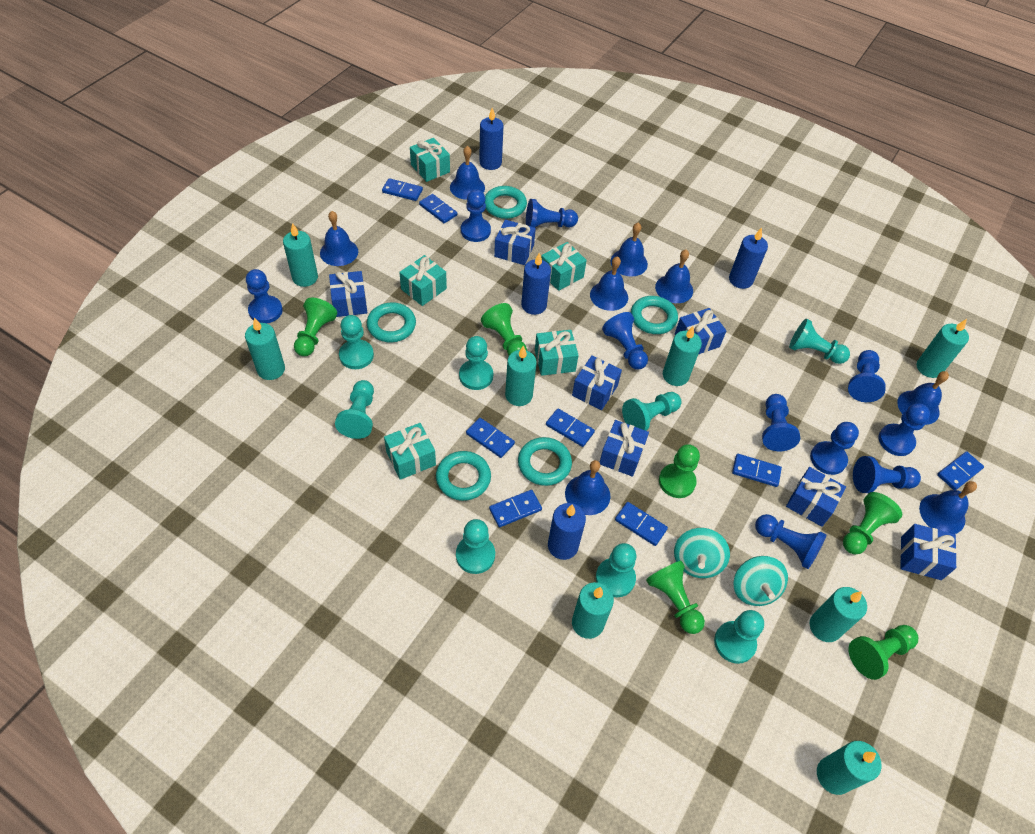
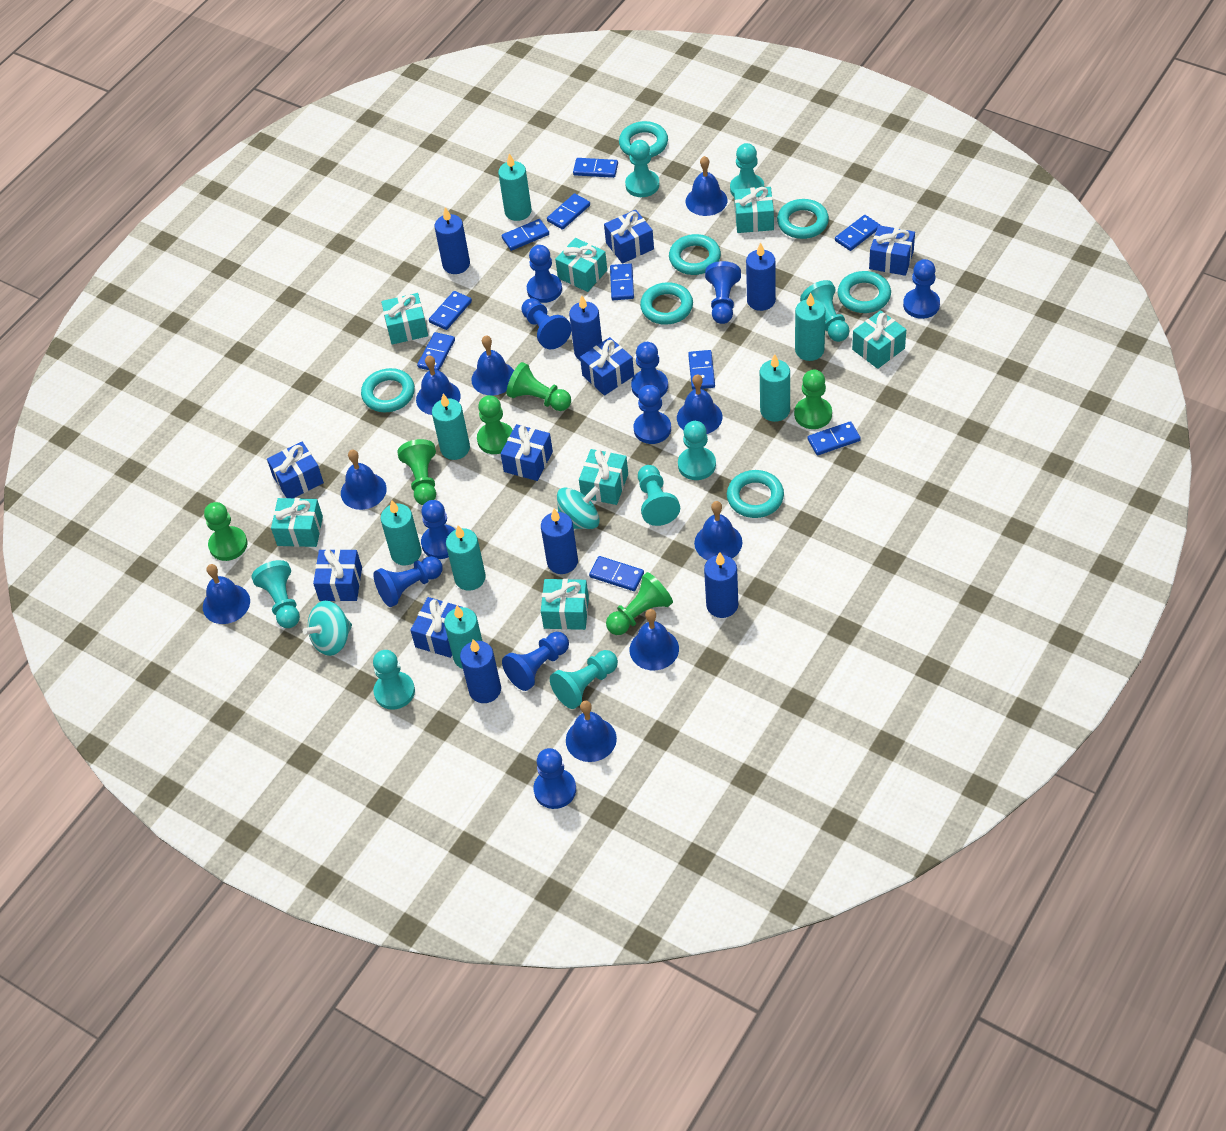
blue bell: [320,211,358,266] [450,146,485,200] [565,460,610,515] [590,256,628,311] [611,223,648,277] [655,249,693,303] [897,371,949,425] [919,481,977,534] = 8 -> [203,564,250,624] [341,450,387,510] [416,355,461,415] [471,335,514,396] [566,701,617,762] [630,609,679,670] [677,374,722,434] [686,156,727,216] [694,501,743,560] = 9
blue candle: [479,108,503,170] [521,253,551,315] [548,503,586,560] [729,228,768,289] = 4 -> [435,207,470,274] [460,639,501,703] [541,509,578,574] [569,296,602,360] [704,552,738,618] [746,242,776,311] = 6
blue domino: [382,178,423,201] [419,194,457,223] [466,418,515,458] [489,490,542,527] [546,408,595,447] [615,502,668,546] [732,454,782,487] [937,452,984,490] = 8 -> [417,332,455,370] [429,291,472,330] [502,219,549,251] [547,193,590,230] [573,158,618,178] [589,556,644,591] [610,263,634,300] [688,350,715,390] [808,421,861,455] [835,215,880,251] = 10
turquoise candle: [245,318,285,380] [283,223,318,287] [505,345,537,406] [572,582,614,639] [663,326,702,386] [809,587,867,642] [817,741,881,795] [917,319,969,378] = 8 -> [381,500,422,565] [432,394,470,460] [444,605,482,669] [446,525,486,591] [498,153,532,221] [760,354,790,422] [795,293,825,361] = 7
turquoise gift: [384,423,436,480] [399,255,447,306] [410,138,450,182] [535,330,579,376] [541,242,587,291] = 5 -> [271,498,323,547] [381,293,428,345] [541,579,589,630] [555,238,607,292] [579,449,628,505] [734,187,774,233] [852,310,906,369] = 7
turquoise ring: [367,302,416,342] [436,451,491,501] [485,186,527,219] [518,437,572,486] [631,296,678,334] = 5 -> [361,368,415,412] [619,121,668,158] [640,282,693,325] [669,234,721,275] [727,470,784,518] [777,199,829,239] [838,271,891,313] = 7

